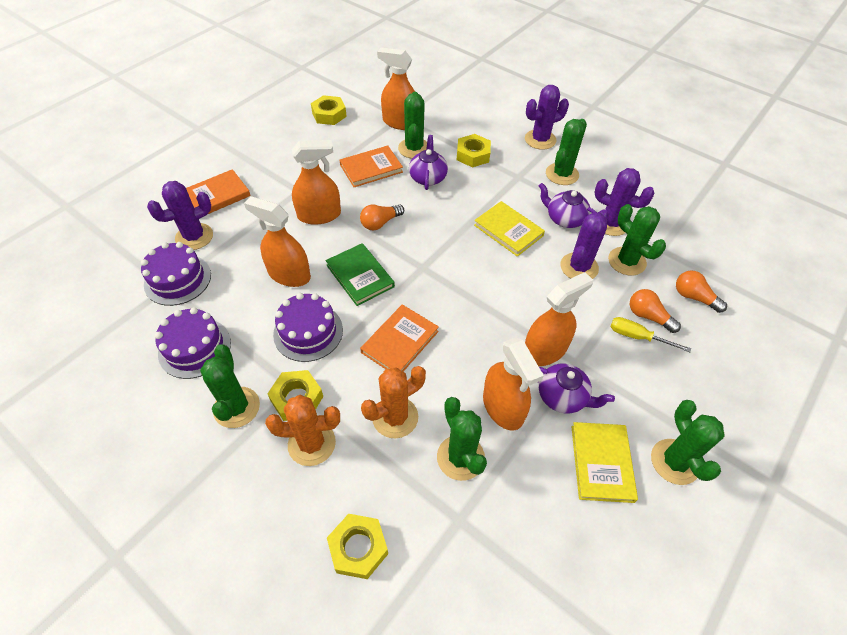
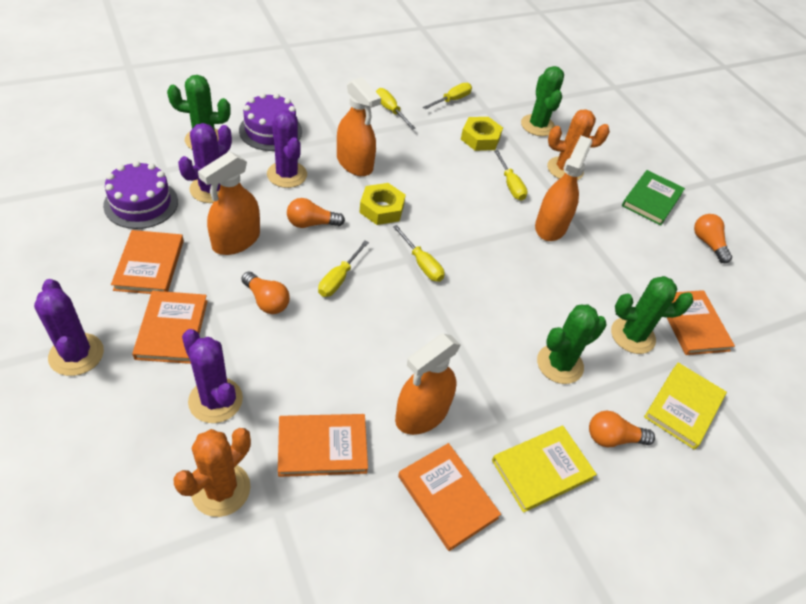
green cactus: [200,344,260,428] [398,92,427,158] [437,397,487,481] [546,119,587,185] [608,204,666,276] [651,400,725,485] = 6 -> [167,75,231,149] [521,66,564,136] [537,304,607,384] [611,276,694,354] = 4
orange book: [186,169,251,214] [340,146,403,187] [360,304,439,372] = 3 -> [111,230,184,294] [132,291,207,364] [278,414,368,477] [398,443,501,551] [667,290,735,355] = 5
orange light bulb: [360,204,404,231] [630,289,681,333] [676,270,727,313] = 3 -> [241,272,290,314] [287,198,345,228] [589,411,655,447] [694,214,732,263] = 4
orange spray bottle: [244,196,311,287] [292,140,341,225] [377,48,415,130] [483,337,544,431] [525,272,593,366] = 5 -> [198,151,260,255] [337,77,381,176] [395,334,461,435] [535,136,592,241] = 4
purple cake: [141,242,211,306] [154,307,231,379] [273,293,343,362] = 3 -> [103,161,178,229] [239,93,302,151] = 2
purple teapot: [409,135,448,190] [538,363,615,414] [539,183,597,228] = 3 -> none = 0
yellow nut: [267,370,323,421] [311,95,347,125] [327,514,388,579] [457,134,491,167] = 4 -> [359,183,406,225] [461,117,503,151] = 2
yellow screwdriver: [611,317,691,352] = 1 -> [318,241,369,297] [376,88,416,130] [393,225,444,282] [423,83,472,110] [494,150,528,201] = 5

